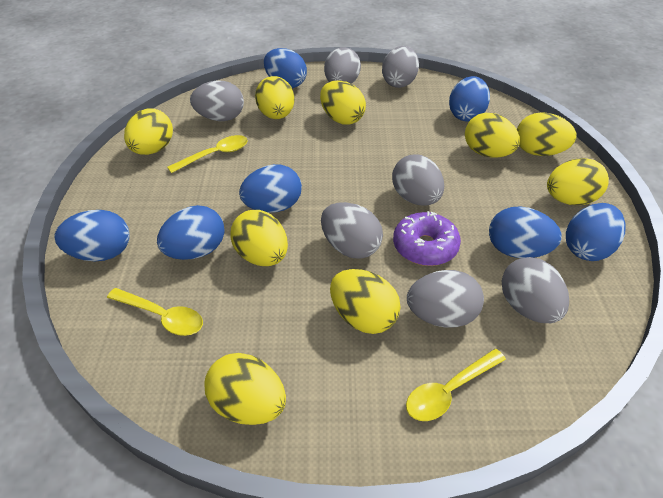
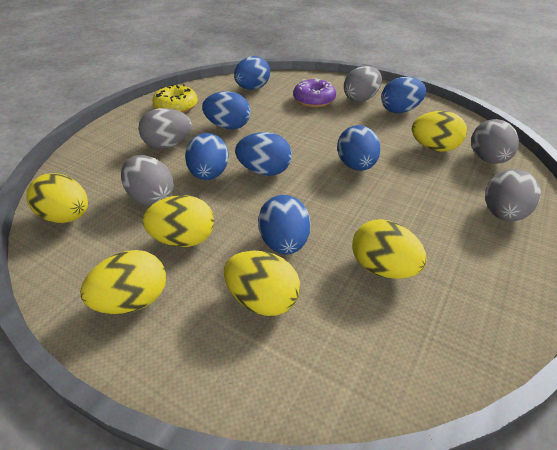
grey egg: [190,80,244,121] [321,202,383,259] [324,47,361,84] [382,46,419,88] [392,154,444,206] [407,270,484,327] [502,257,569,323] = 7 -> [121,155,174,206] [138,108,192,149] [344,66,382,102] [471,119,519,164] [485,169,541,221] = 5
yellow donut: none = 0 -> [153,84,198,113] = 1
yellow egg: [124,108,173,155] [204,353,286,425] [230,210,288,266] [255,76,295,119] [320,80,366,125] [330,269,400,334] [465,113,520,157] [517,112,576,156] [547,158,609,205] = 9 -> [26,173,88,223] [80,250,166,314] [143,195,214,247] [224,251,300,316] [352,219,427,279] [412,111,467,152] = 6
yellow spoon: [107,288,203,336] [167,135,248,173] [406,349,506,421] = 3 -> none = 0

